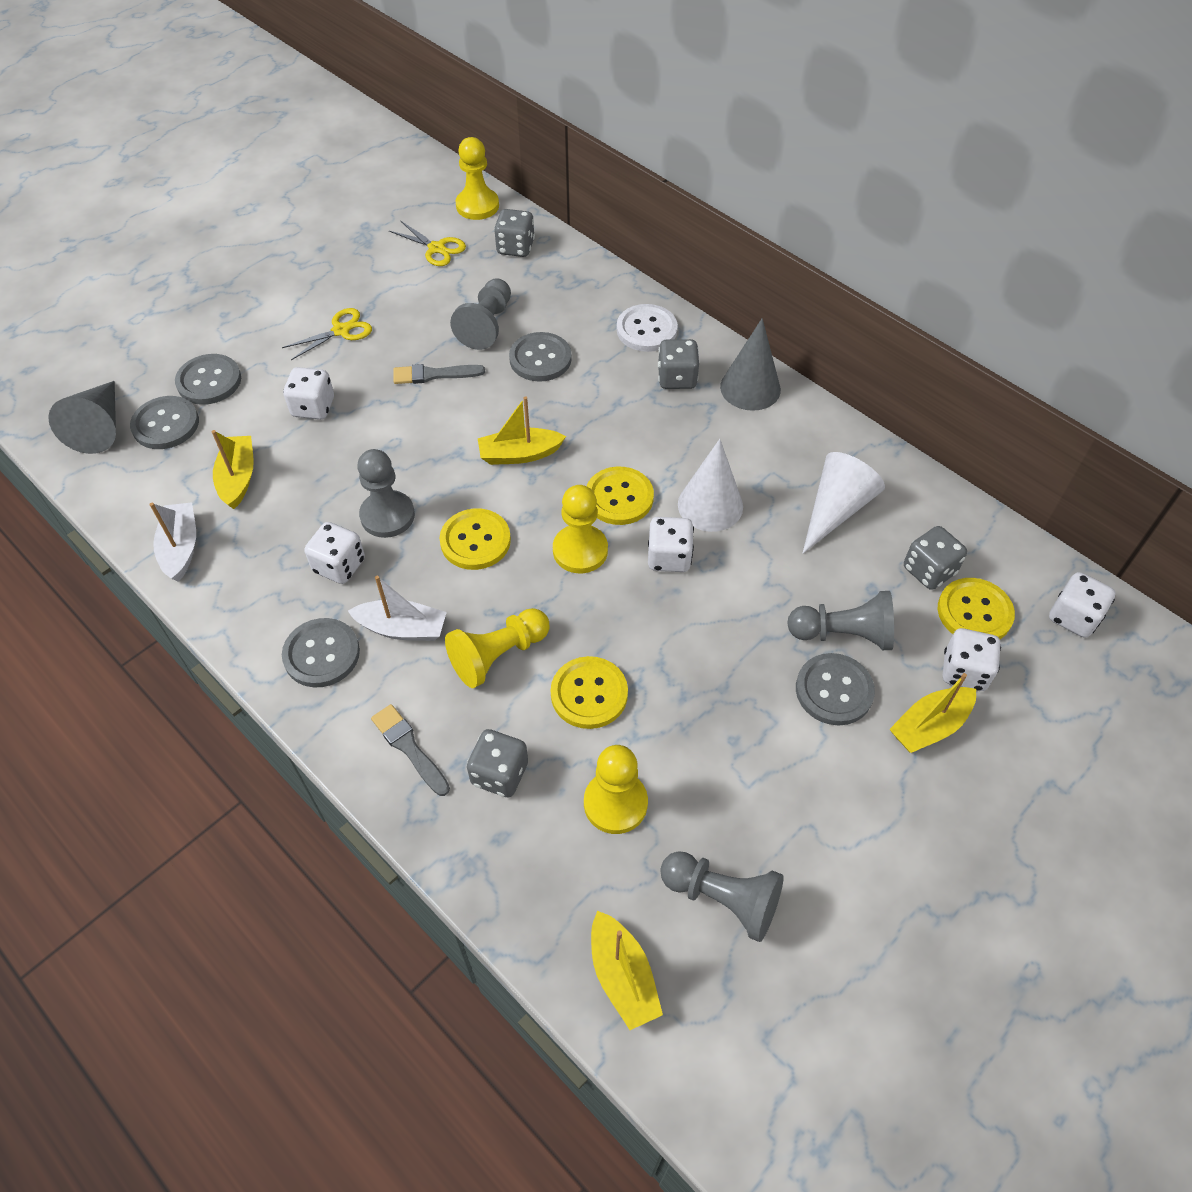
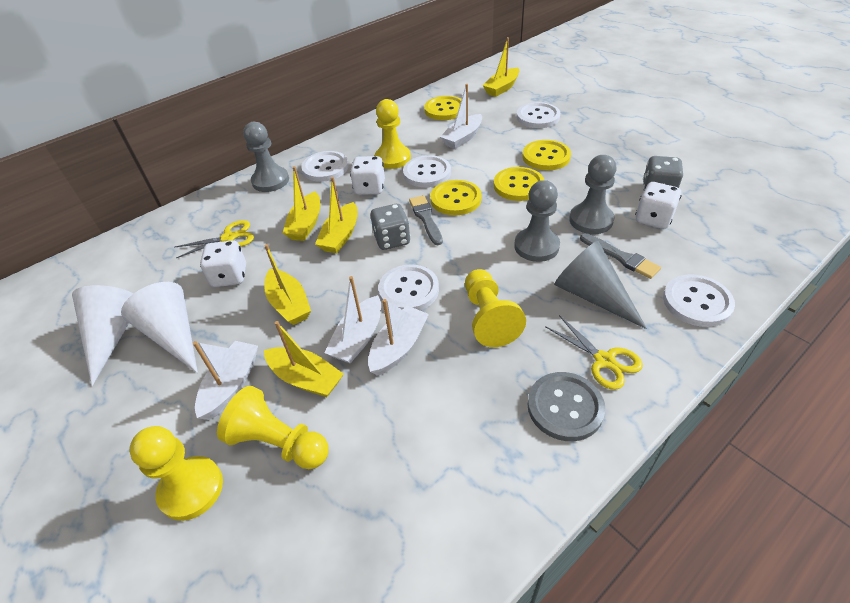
grey button: [130,396,199,449] [175,354,241,405] [282,618,360,687] [509,332,572,382] [796,653,875,725] = 5 -> [528,372,605,441] = 1
grey cone: [48,381,116,454] [720,318,781,411] = 2 -> [554,241,647,329] = 1
grey dice: [467,729,528,798] [494,209,535,257] [658,339,699,389] [904,526,967,590] = 4 -> [370,204,411,250] [643,156,683,190] = 2
grey pawn: [357,449,415,538] [450,278,511,350] [660,851,784,942] [787,591,894,650] = 4 -> [243,122,289,192] [514,180,560,262] [569,155,617,234] = 3
white boat: [149,502,196,582] [348,576,447,641] = 2 -> [193,341,258,420] [325,276,381,363] [368,299,429,376] [440,84,482,149] = 4
white button: [617,304,678,352] = 1 -> [301,151,349,182] [378,264,439,310] [403,155,451,187] [516,102,560,128] [663,274,735,327] = 5
white dice: [283,367,334,420] [304,522,365,584] [648,517,694,572] [943,628,1001,691] [1049,572,1116,638] = 5 -> [200,240,246,287] [350,156,385,195] [635,182,682,229] = 3
yellow boat: [212,430,254,509] [478,396,566,465] [591,911,663,1030] [889,673,976,753] = 4 -> [264,244,311,325] [264,321,344,397] [283,166,320,241] [315,177,357,253] [483,37,519,97] = 5

